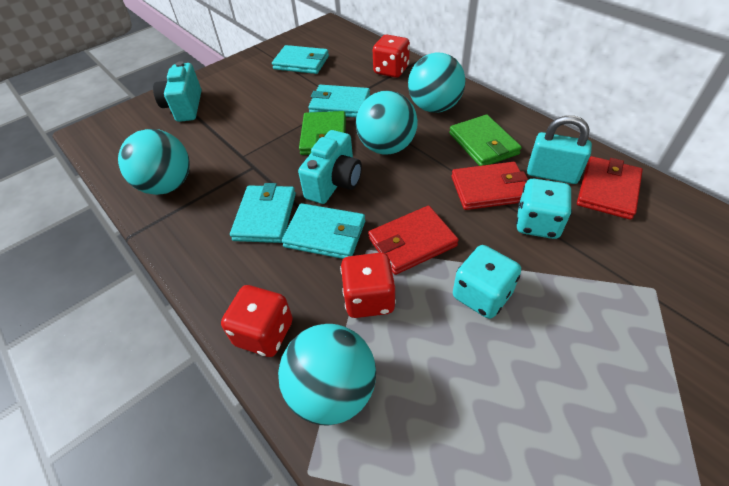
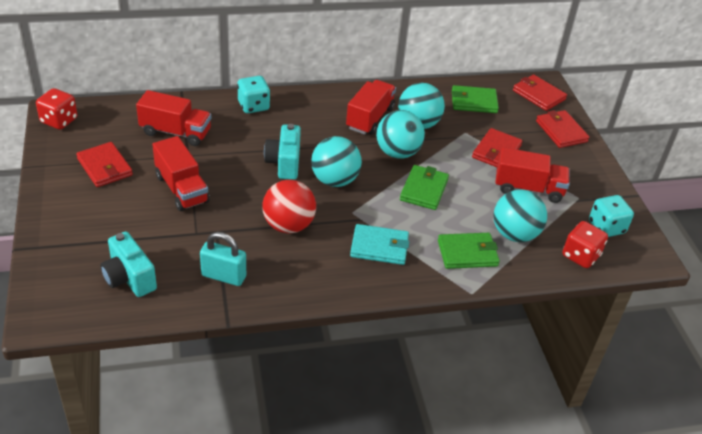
green wallet: [299,111,346,155] [449,115,522,166] = 2 -> [400,165,449,210] [438,233,500,269] [452,85,499,113] = 3
red ball: none = 0 -> [262,180,316,234] = 1
red dice: [221,285,293,357] [340,252,396,318] [373,35,410,78] = 3 -> [36,88,77,130] [562,221,608,268] = 2
red truck: none = 0 -> [136,90,211,146] [152,136,210,211] [346,80,396,135] [495,147,570,203] = 4
red wallet: [368,206,459,275] [451,162,528,210] [577,156,643,220] = 3 -> [76,142,133,187] [472,128,522,167] [513,75,567,111] [536,110,589,148] = 4
turquoise wallet: [230,183,296,243] [272,45,329,74] [282,203,365,259] [308,85,370,117] = 4 -> [350,224,409,265] = 1

